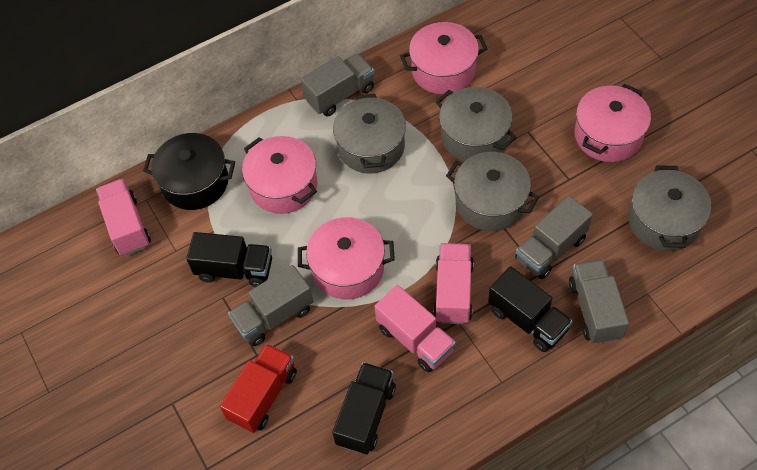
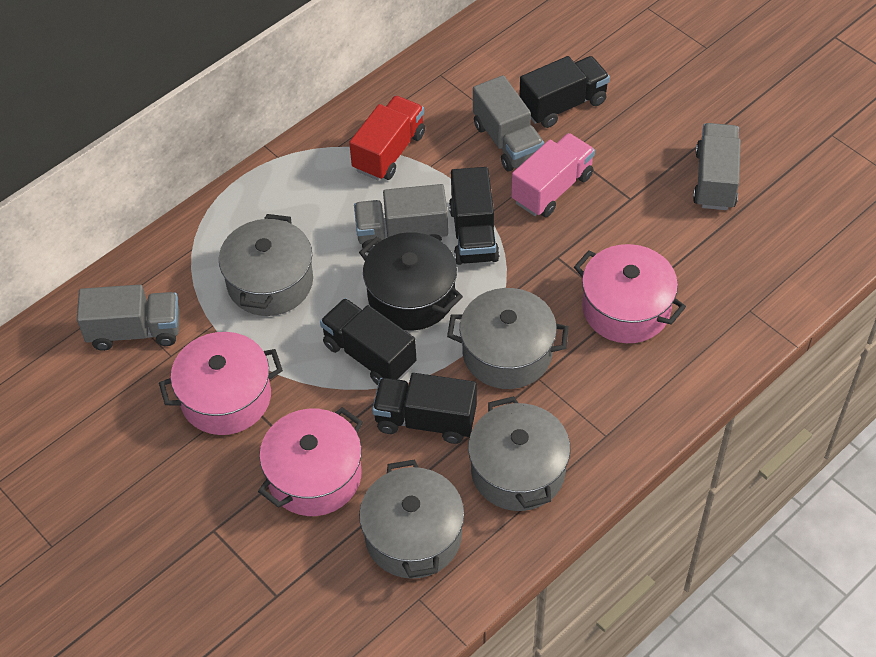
black truck: [186,232,272,287] [332,362,396,454] [488,266,572,352] = 3 -> [320,298,417,385] [372,373,477,444] [449,167,499,265] [519,56,610,128] = 4
pink pot: [242,136,317,214] [298,217,395,300] [400,22,487,94] [575,84,651,162] = 4 -> [159,332,283,435] [258,407,363,516] [574,244,686,343] = 3
pink truck: [96,179,151,256] [375,285,456,372] [433,243,474,324] = 3 -> [511,133,595,217] = 1

